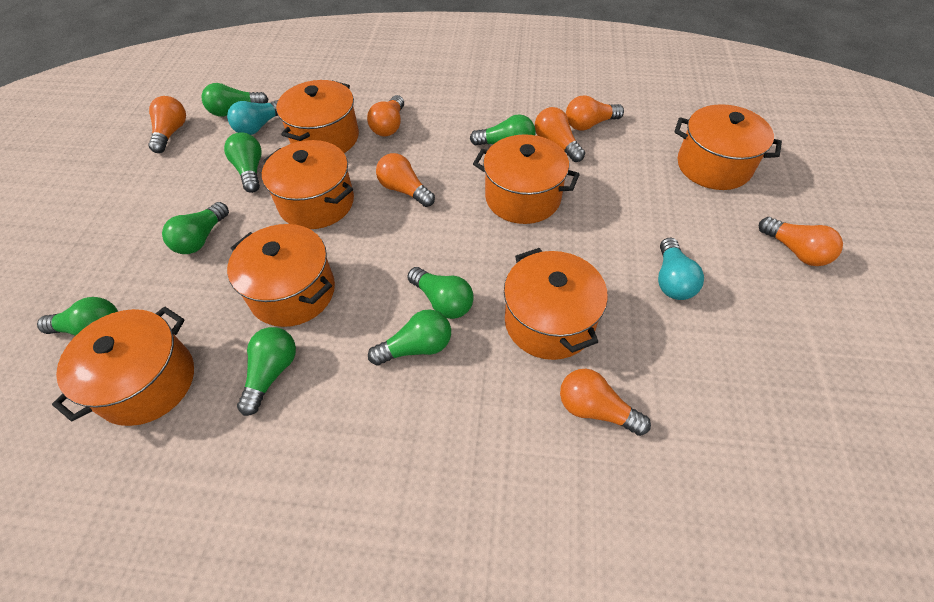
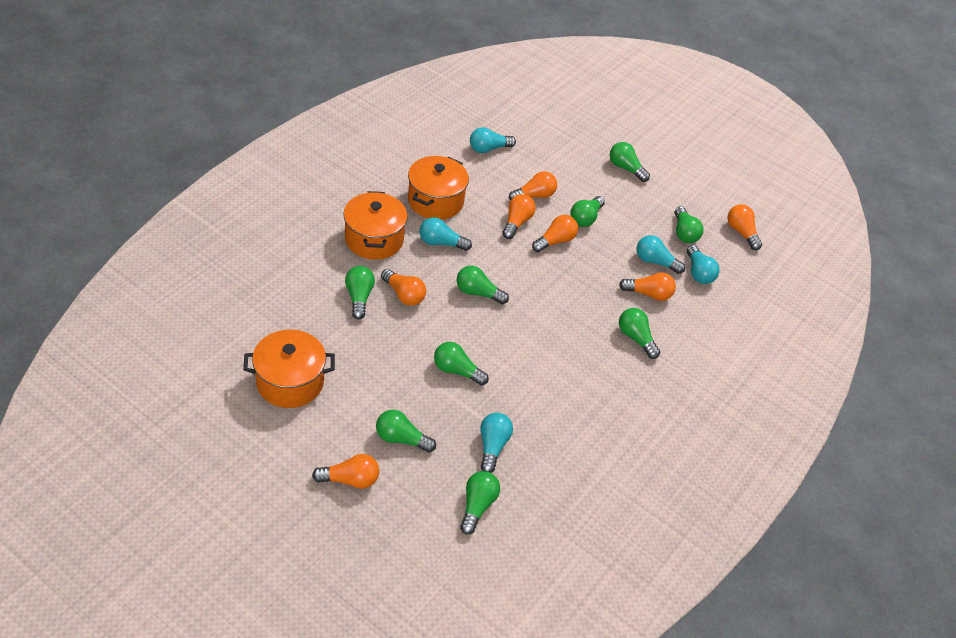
green light bulb: [37,297,118,336] [162,202,229,254] [201,83,268,117] [224,132,262,193] [237,327,296,416] [368,309,451,366] [407,267,474,319] [470,114,535,146] = 8 -> [345,266,375,320] [376,410,436,453] [434,342,489,386] [456,266,509,305] [460,471,500,535] [570,196,605,227] [610,142,650,182] [619,308,660,359] [675,206,703,243] = 9
orange pot: [52,306,194,426] [227,224,335,327] [262,140,354,229] [276,80,359,153] [473,134,580,224] [504,248,608,360] [674,104,782,190] = 7 -> [243,330,335,408] [343,191,408,260] [408,156,469,220] = 3
turquoise light bulb: [227,100,278,135] [658,237,704,300] = 2 -> [420,217,472,251] [470,127,516,153] [480,412,513,473] [636,235,685,274] [687,245,720,284] = 5

